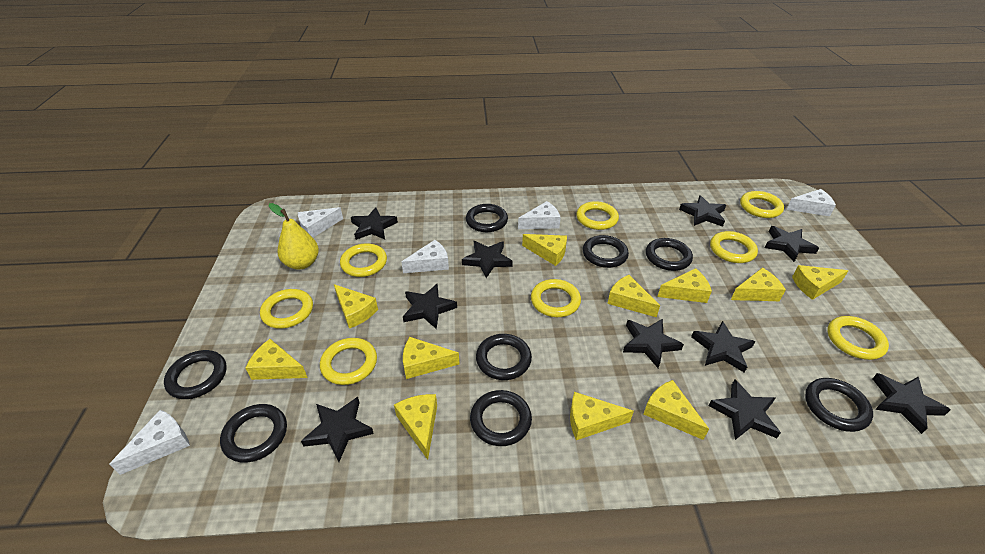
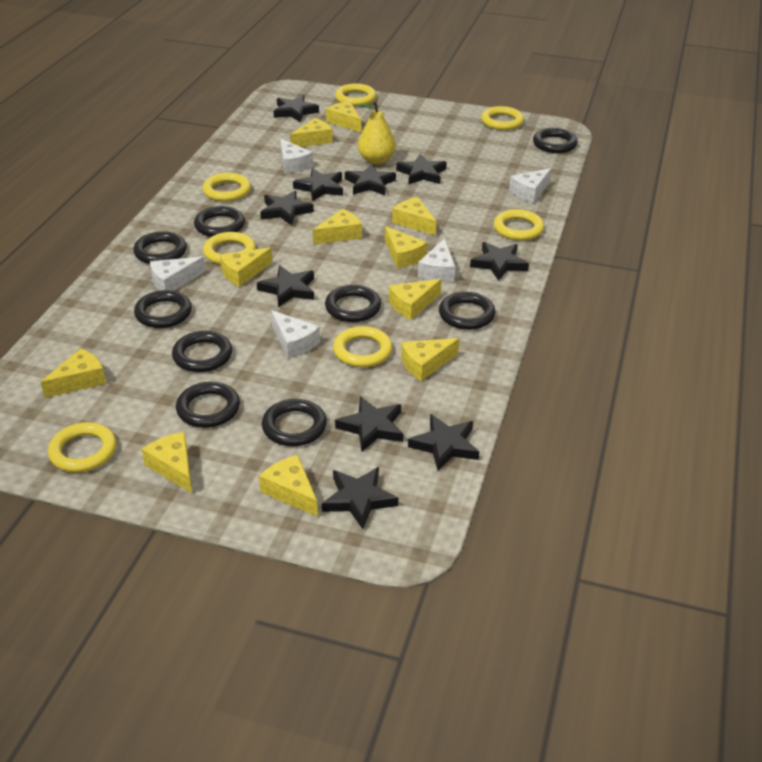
black ring: [164,350,227,399] [220,404,287,463] [466,204,508,232] [470,390,532,446] [476,334,532,380] [583,235,629,268] [646,238,693,271] [805,378,873,432] = 8 -> [133,231,187,264] [134,290,192,328] [172,331,232,372] [176,382,240,428] [194,206,245,237] [262,399,327,446] [325,285,381,322] [439,292,496,330] [533,128,578,153] = 9
yellow ring: [260,289,313,329] [320,338,377,385] [340,243,387,277] [531,279,581,317] [576,201,619,230] [710,231,758,263] [740,191,784,218] [827,316,889,360] = 8 -> [48,422,117,472] [203,173,251,202] [203,232,256,265] [333,326,393,367] [335,84,376,106] [481,106,524,130] [494,209,544,241] = 7

